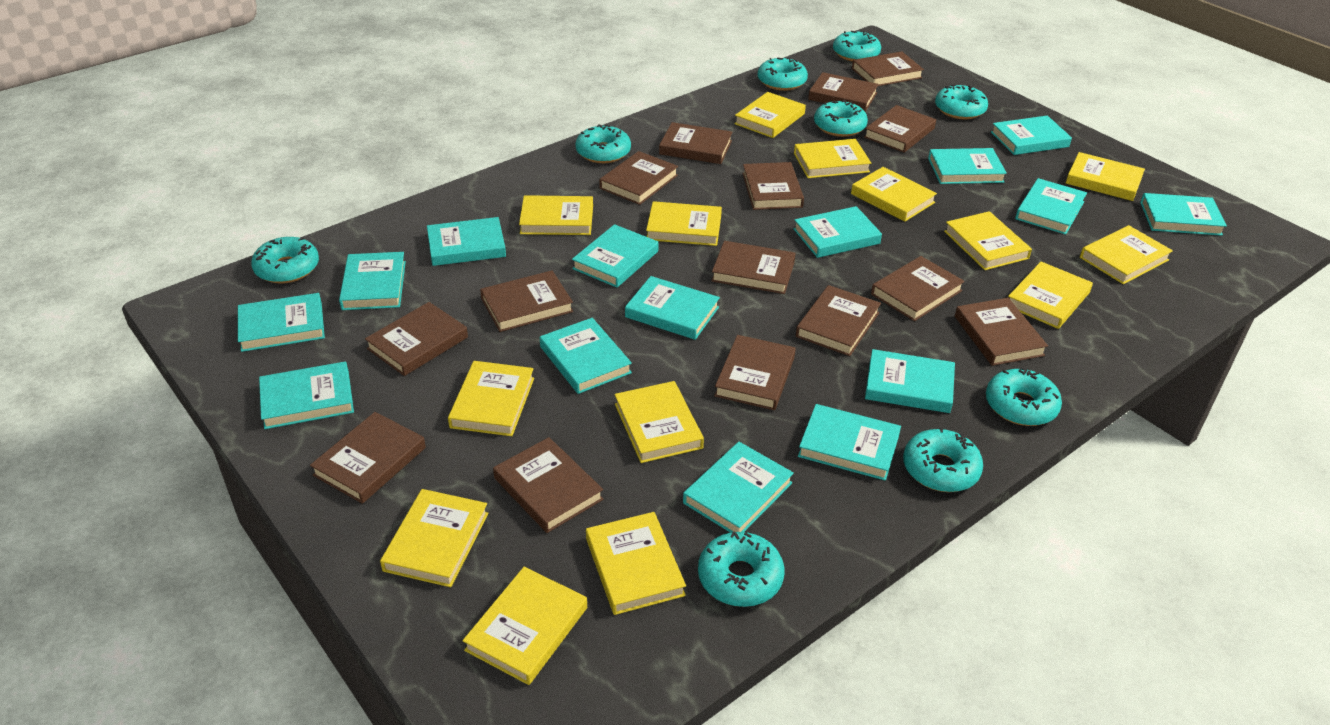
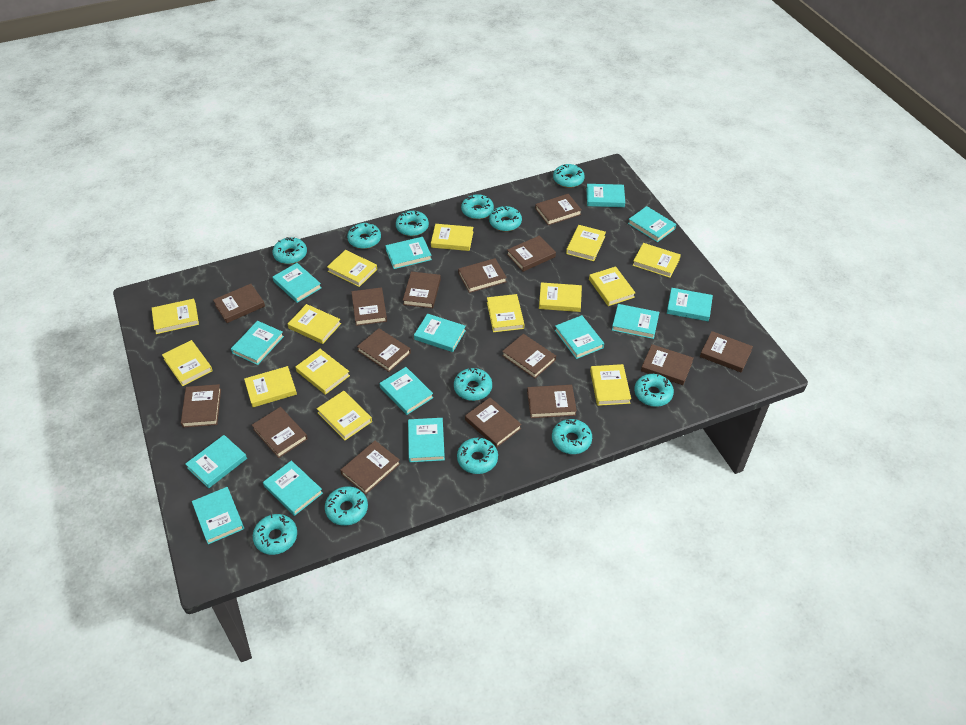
turquoise book: [238,293,325,352] [259,361,354,429] [339,252,406,310] [427,217,506,266] [540,318,632,394] [572,224,658,288] [625,276,720,340] [683,442,794,533] [794,206,882,258] [798,404,901,481] [865,349,955,413] [928,148,1007,184] [991,116,1072,155] [1015,178,1087,235] [1140,193,1227,236] = 15 -> [185,435,247,488] [192,487,244,544] [231,321,284,365] [263,461,323,516] [272,263,321,303] [379,367,433,415] [385,237,432,269] [408,418,445,462] [414,314,466,352] [555,315,604,359] [586,184,625,207] [612,304,659,339] [628,206,676,242] [667,288,713,321] = 14
turquoise donut: [251,237,319,283] [575,124,631,163] [698,531,784,607] [758,57,808,91] [814,100,868,137] [833,31,881,62] [903,427,983,492] [935,85,988,119] [986,367,1062,426] = 9 -> [253,514,297,555] [273,237,307,264] [325,486,368,526] [347,223,381,249] [396,211,429,236] [454,368,492,401] [457,438,498,474] [461,194,494,219] [489,206,522,232] [552,419,592,454] [553,164,585,188] [634,374,674,407] = 12

